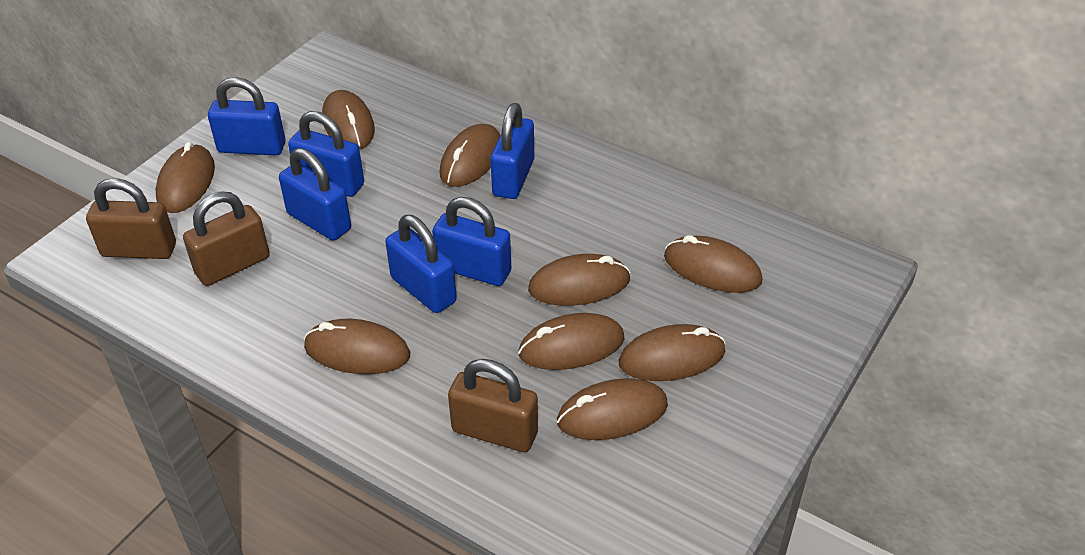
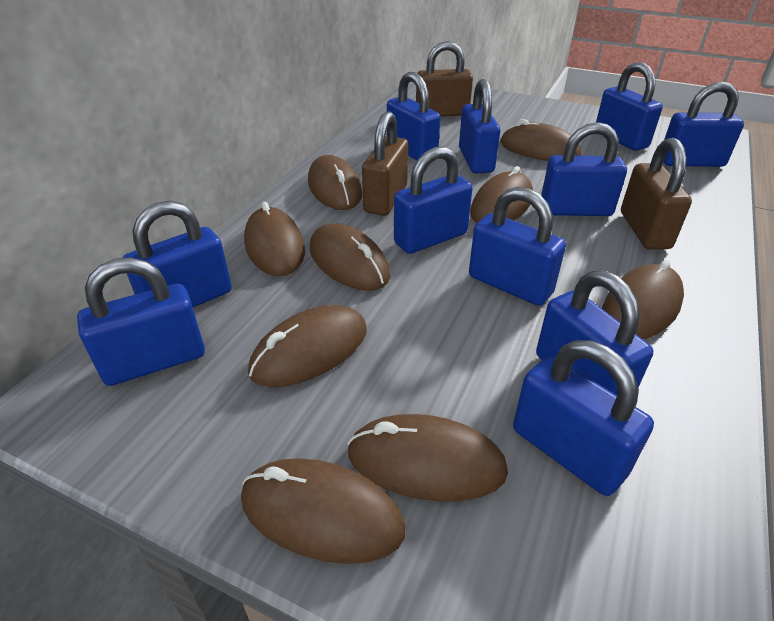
blue padlock: [208,77,285,155] [279,148,351,241] [288,111,364,197] [385,215,457,313] [432,197,511,286] [490,103,534,199] = 6 -> [77,257,205,386] [123,201,232,307] [387,72,440,160] [394,146,473,254] [459,79,500,173] [469,187,566,306] [513,340,654,496] [536,270,653,395] [541,122,627,216] [596,62,663,151] [664,82,744,167] = 11

